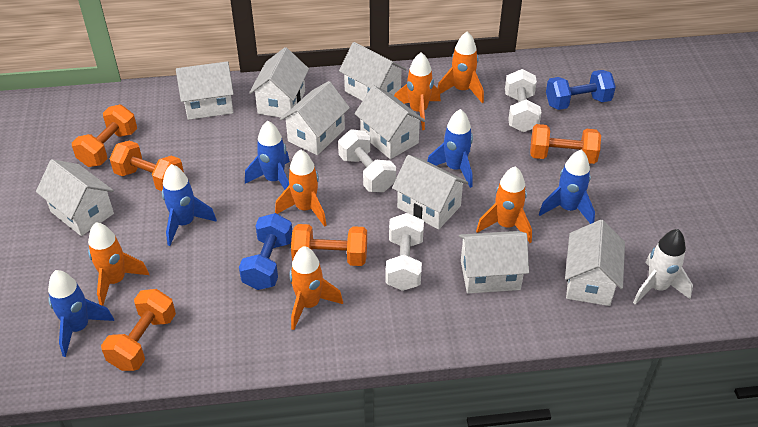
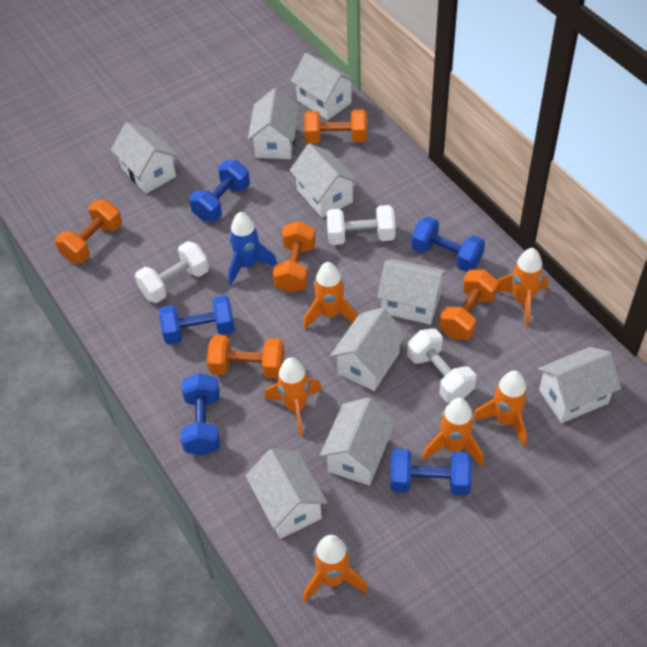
blue dumbbell: [239,213,292,290] [546,70,616,110] = 2 -> [159,295,235,345] [181,373,220,456] [189,160,250,221] [390,449,472,496] [411,216,485,272] = 5
blue rocket: [48,270,114,357] [162,164,217,246] [245,121,290,190] [427,109,473,188] [539,150,595,224] = 5 -> [228,212,277,285] = 1
white rocket: [633,229,693,305] = 1 -> none = 0

